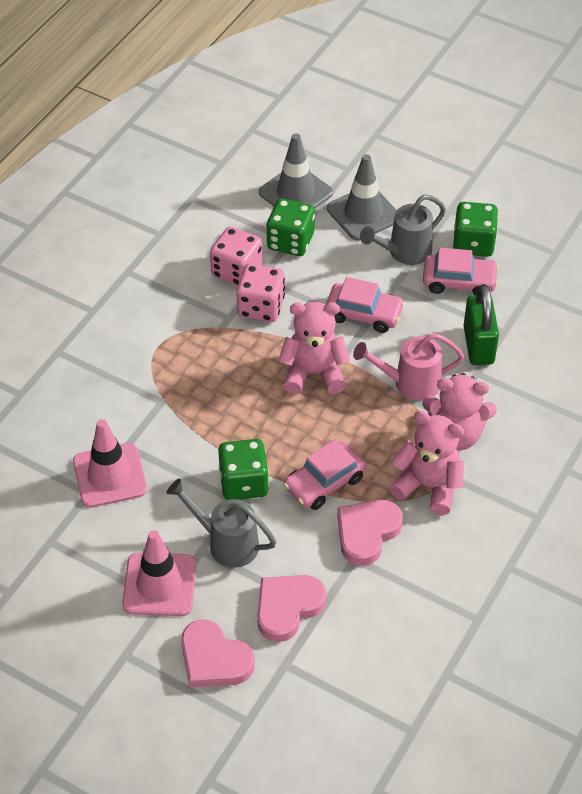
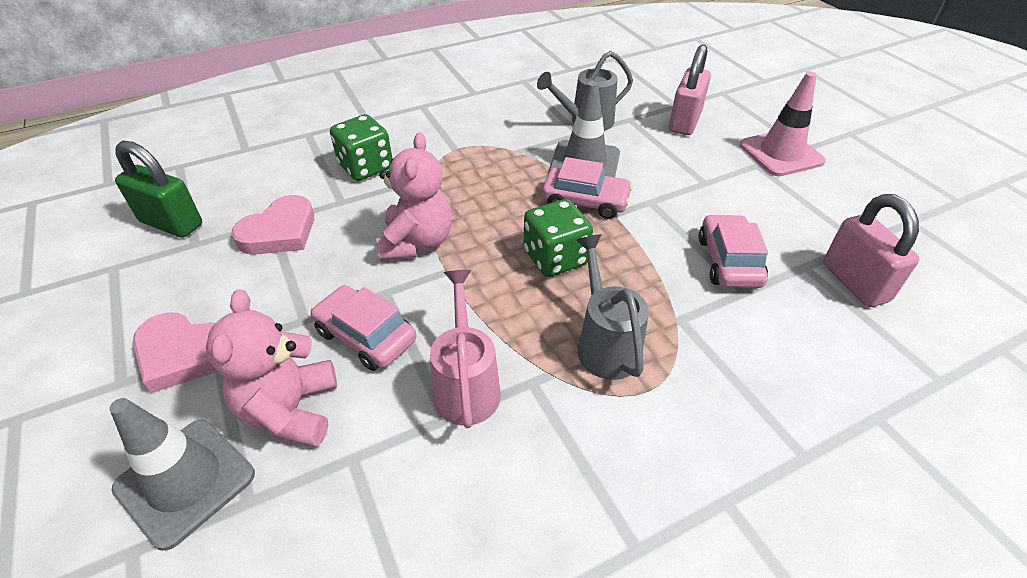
green dice: [218,439,269,500] [266,198,315,256] [453,202,498,257] = 3 -> [330,115,392,181] [524,199,593,277] = 2
pink dice: [210,227,262,286] [236,264,285,322] = 2 -> none = 0
pink heart: [181,620,255,688] [257,575,326,642] [337,500,403,566] = 3 -> [133,312,217,393] [232,195,314,255] = 2
pink padlock: none = 0 -> [669,44,711,135] [823,194,919,307] = 2
pink teddy bear: [278,302,351,394] [389,411,464,516] [422,373,497,450] = 3 -> [206,290,337,447] [376,132,452,261] = 2
pink traffic cone: [73,419,147,508] [122,530,196,616] = 2 -> [740,72,826,176] = 1

